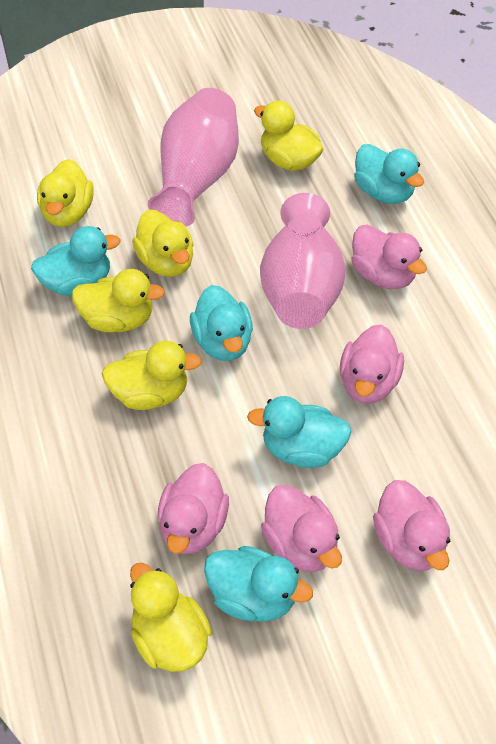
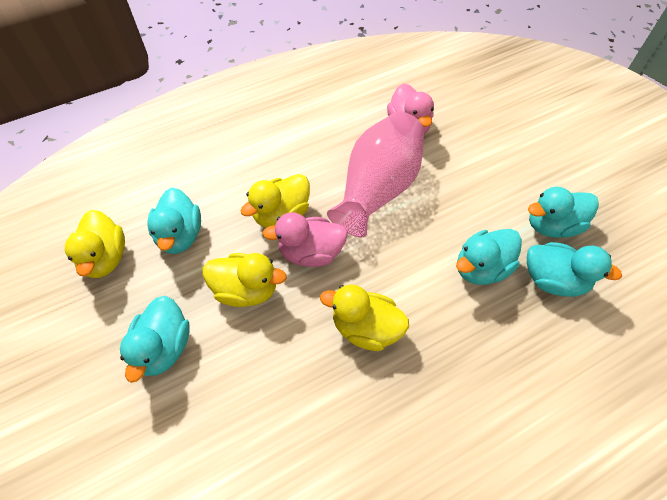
pink duck: [158,463,229,554] [261,485,342,572] [340,324,404,404] [351,225,427,289] [373,480,450,571] = 5 -> [262,212,348,267] [387,83,434,135] = 2
pink vase: [148,88,239,227] [260,193,346,329] = 2 -> [327,112,424,237] = 1
yellow duck: [37,159,94,227] [72,269,165,332] [102,341,202,410] [130,562,212,672] [132,210,194,277] [254,101,323,171] = 6 -> [65,210,125,278] [203,253,287,307] [241,174,310,228] [320,285,409,351] = 4

